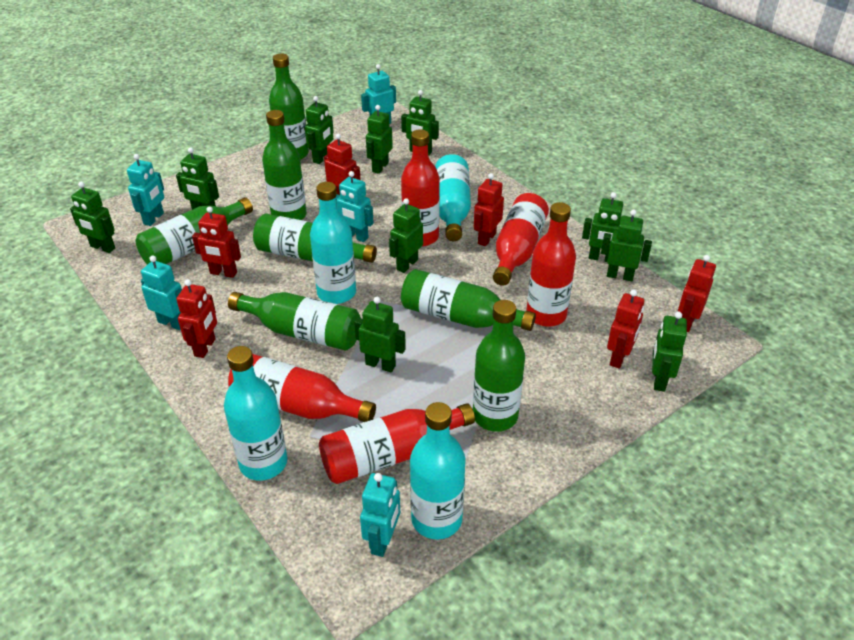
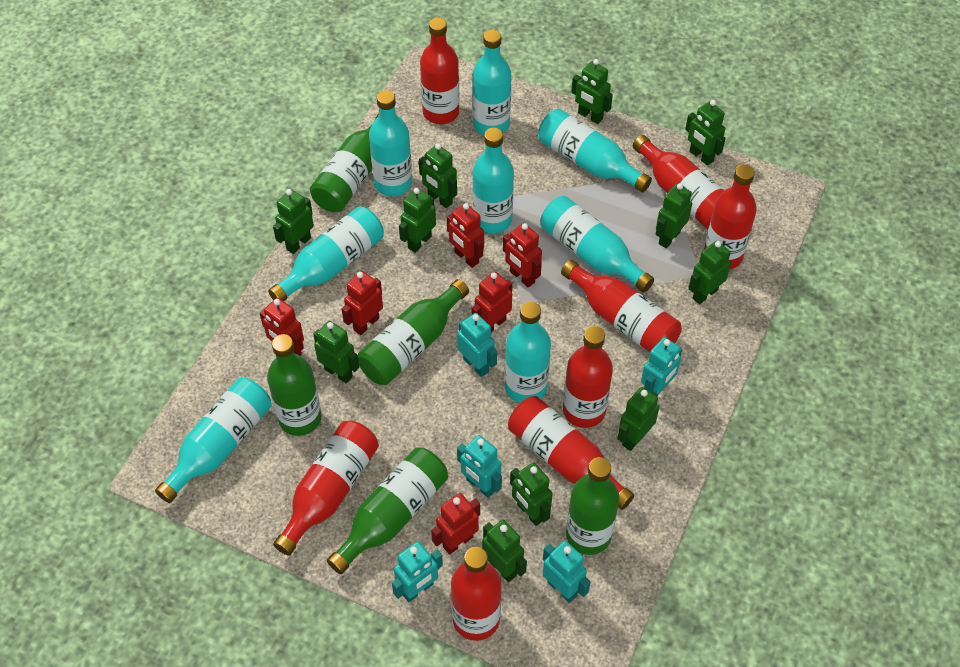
green bottle: [136,197,253,265] [228,292,361,351] [253,213,377,263] [262,110,306,220] [269,54,309,160] [401,269,536,331] [473,300,525,431] = 7 -> [267,334,322,436] [310,113,379,212] [327,448,448,574] [358,279,469,385] [566,457,619,555] = 5
green robot: [70,182,115,253] [176,147,219,210] [305,96,334,164] [354,297,406,372] [366,105,393,174] [389,198,423,273] [401,90,439,156] [582,192,623,262] [601,210,652,281] [652,312,687,392] = 10 -> [273,189,314,254] [313,321,359,383] [399,188,436,253] [419,143,457,208] [482,520,527,582] [510,462,553,526] [571,59,613,124] [617,387,659,451] [656,183,692,248] [685,100,726,166] [688,241,731,304] = 11
red bottle: [228,354,376,422] [319,403,475,484] [401,129,440,247] [493,193,549,286] [526,202,576,327] = 5 -> [273,421,379,556] [420,18,459,124] [451,547,501,641] [508,396,635,510] [561,260,682,352] [563,326,613,428] [633,135,724,229] [704,164,757,269] = 8
turquoise bottle: [224,346,288,481] [310,182,356,304] [410,402,466,539] [435,154,471,241] = 4 -> [155,378,271,503] [268,206,384,301] [369,90,412,196] [472,30,511,135] [473,128,514,233] [505,301,551,403] [538,109,652,192] [541,196,654,293] = 8

